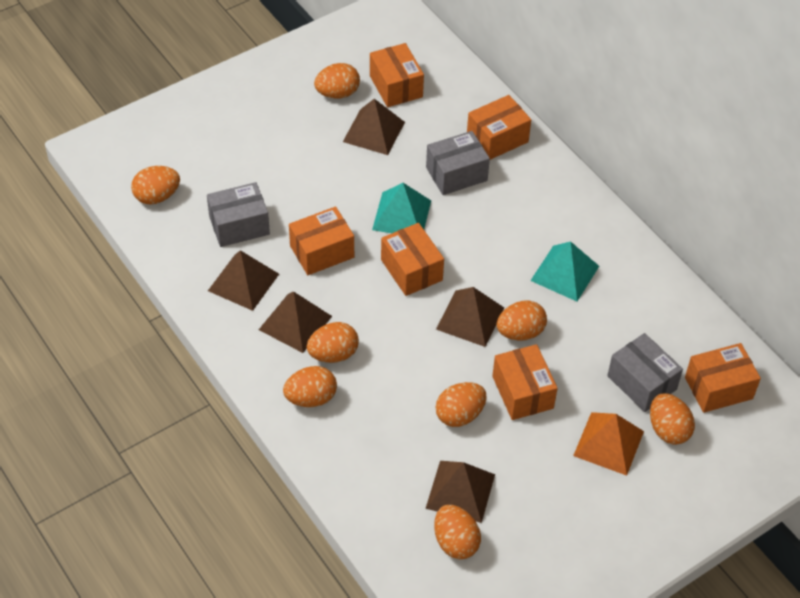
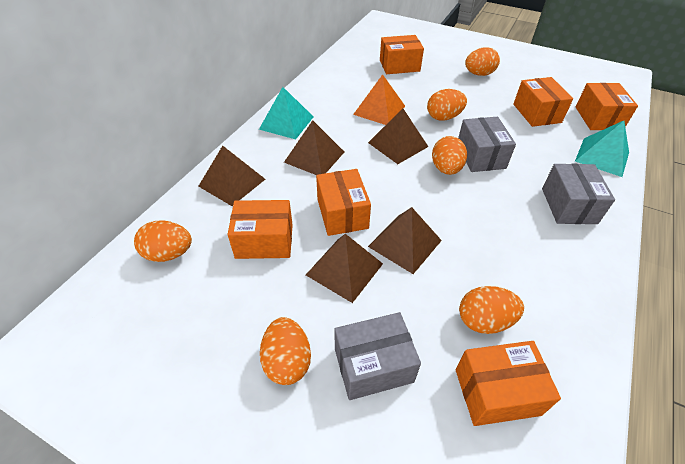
orange egg: [131,166,180,205] [283,366,337,407] [307,322,359,363] [314,63,360,98] [434,505,481,559] [436,382,487,427] [497,301,547,341] [650,393,695,445] = 8 -> [134,220,192,262] [260,317,311,385] [427,89,467,121] [432,136,467,175] [459,286,524,334] [465,47,500,76] = 6

